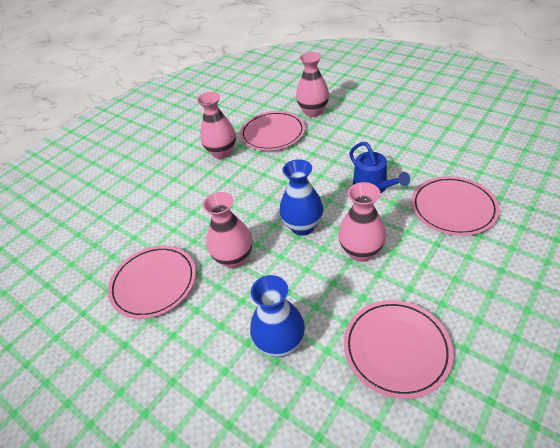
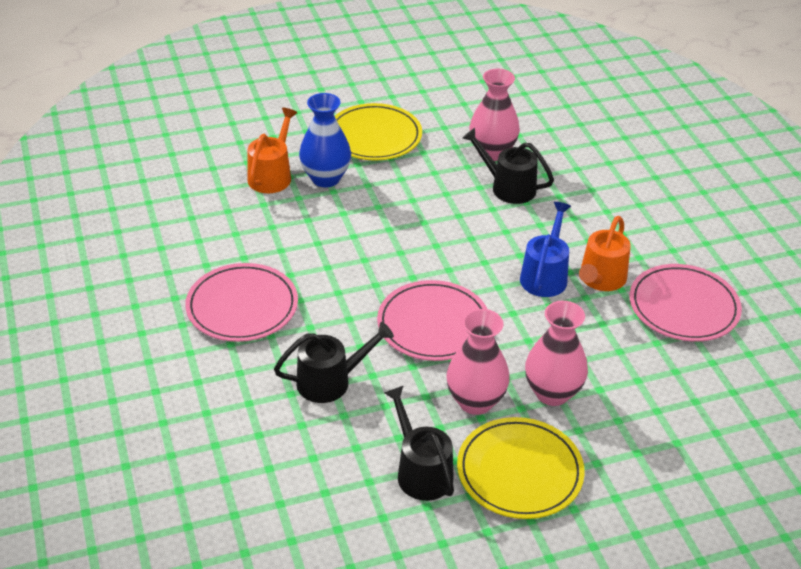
black watering can: none = 0 -> [274,322,394,403] [384,386,454,501] [462,128,554,204] = 3
blue vase: [250,275,305,357] [280,159,323,236] = 2 -> [299,93,351,187] = 1
orange watering can: none = 0 -> [248,108,297,193] [579,216,631,291] = 2
pink plate: [108,246,196,319] [240,111,305,151] [344,300,454,399] [411,176,500,236] = 4 -> [185,263,298,342] [377,280,487,361] [630,264,742,342] = 3
pink vase: [197,92,236,159] [203,192,252,269] [296,52,329,117] [338,182,386,262] = 4 -> [446,309,510,415] [469,69,520,161] [525,301,588,406] = 3
yellow plate: none = 0 -> [335,103,422,161] [457,417,585,519] = 2

